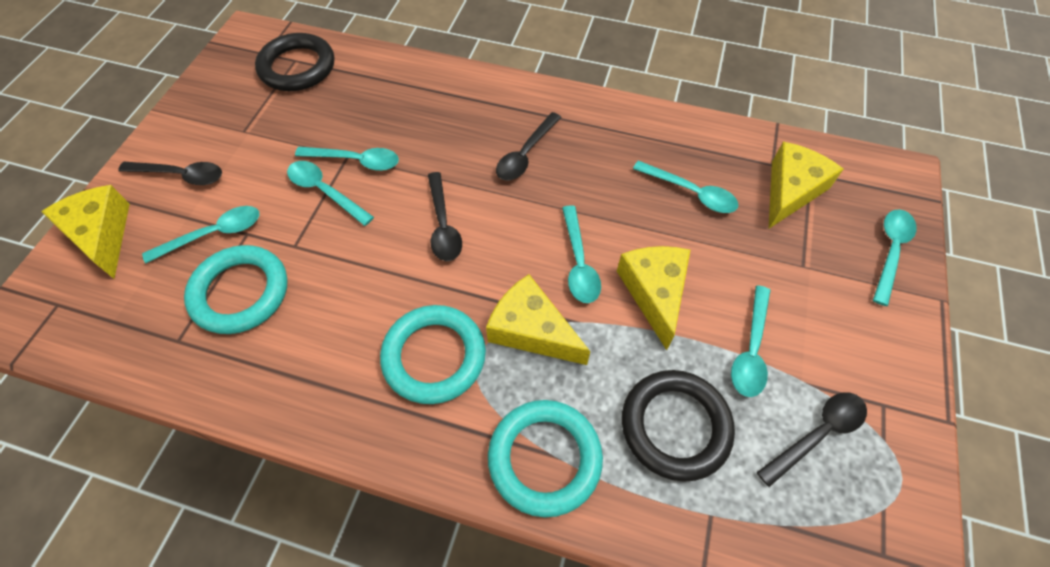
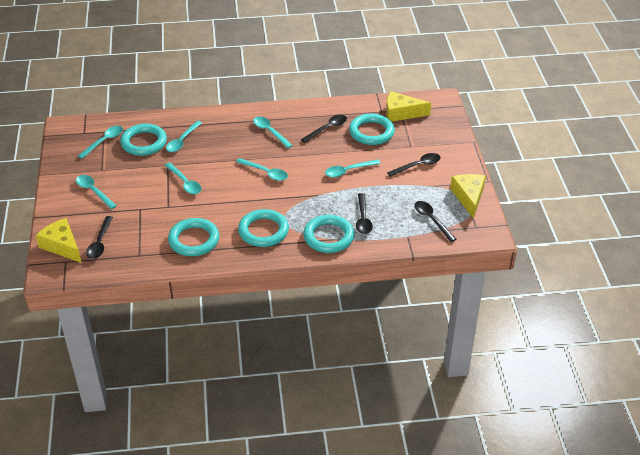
black ring: [255,33,334,91] [622,370,735,482] = 2 -> none = 0
black spoon: [118,162,222,185] [428,172,462,261] [496,112,562,181] [757,392,867,487] = 4 -> [86,216,113,259] [301,115,347,143] [356,193,373,234] [387,153,440,177] [414,201,456,242] = 5
turquoise ring: [184,245,287,334] [380,305,486,404] [488,400,603,517] = 3 -> [120,124,167,156] [168,218,219,256] [238,209,289,247] [303,215,354,253] [349,114,395,145] = 5
yellow cheese: [41,185,130,279] [486,274,590,365] [617,246,690,350] [769,142,844,228] = 4 -> [36,218,81,263] [386,91,431,121] [450,174,486,219] = 3

